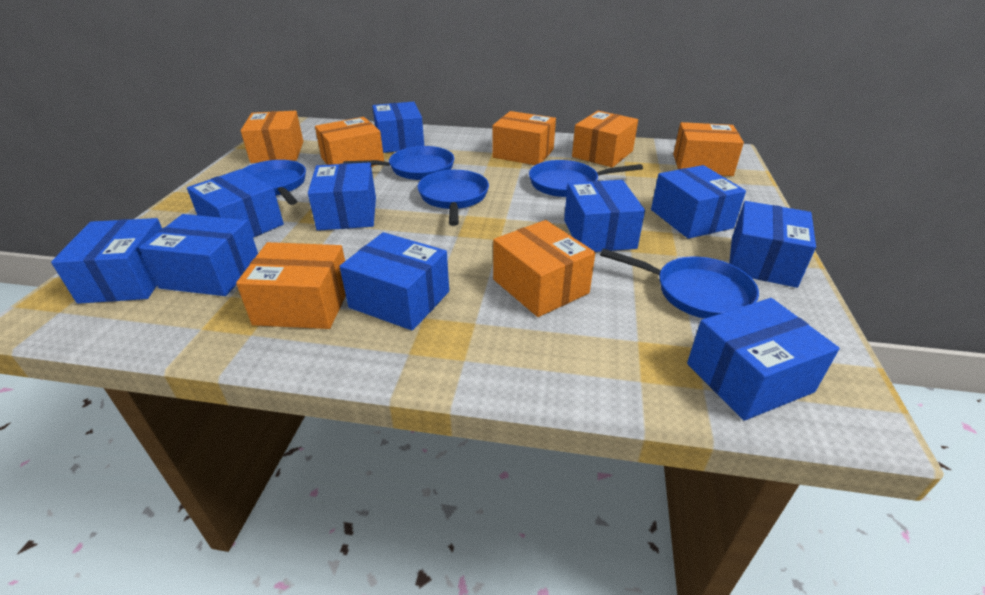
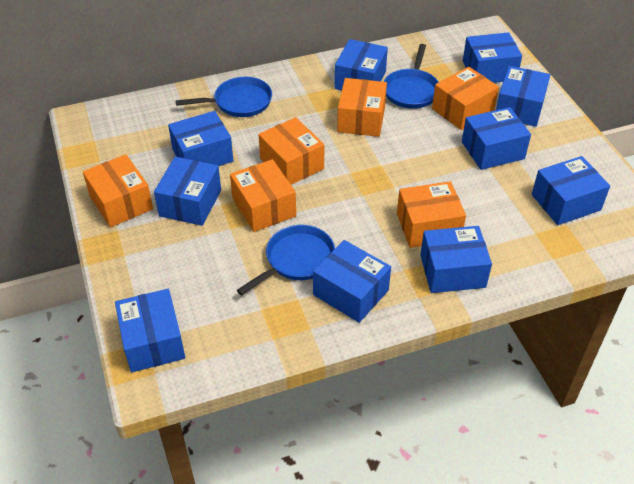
blue pan: [242,160,306,205] [343,146,454,180] [418,170,489,226] [529,160,643,197] [600,248,759,319] = 5 -> [175,77,272,117] [237,225,335,295] [384,44,438,109] = 3
orange box: [236,242,346,329] [240,111,303,163] [315,117,384,167] [492,111,556,165] [493,220,595,317] [572,111,638,168] [673,122,744,176] = 7 -> [83,154,153,227] [230,159,296,232] [259,117,324,185] [337,78,387,137] [397,181,466,248] [432,67,499,130] = 6

